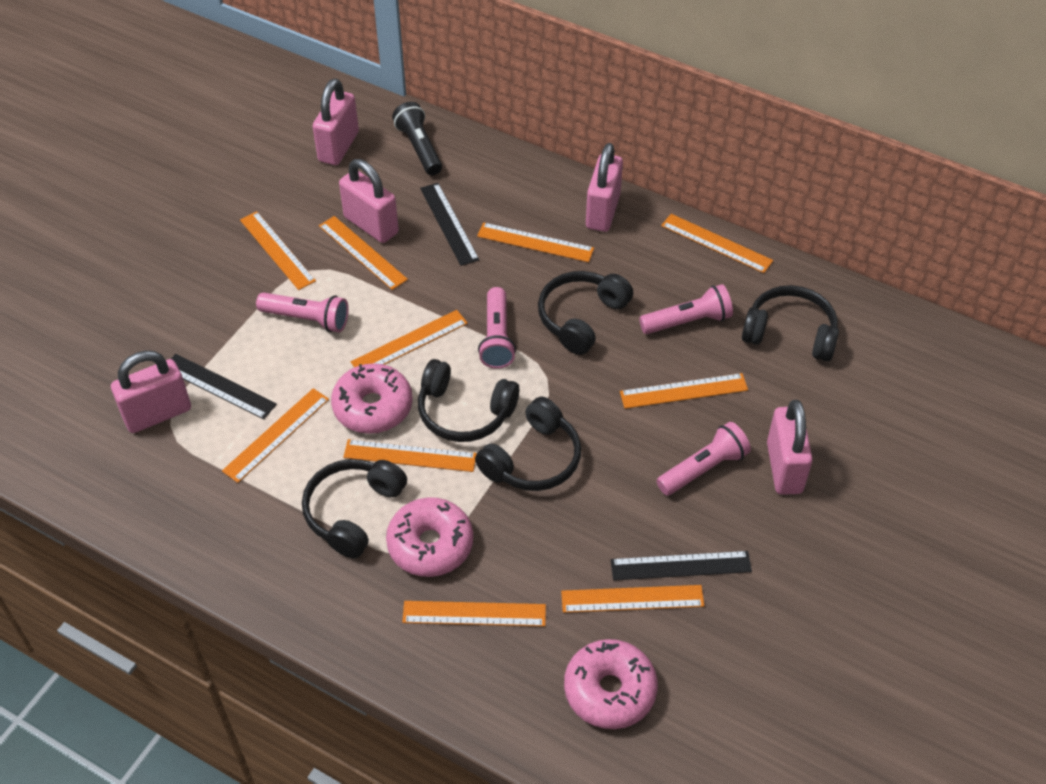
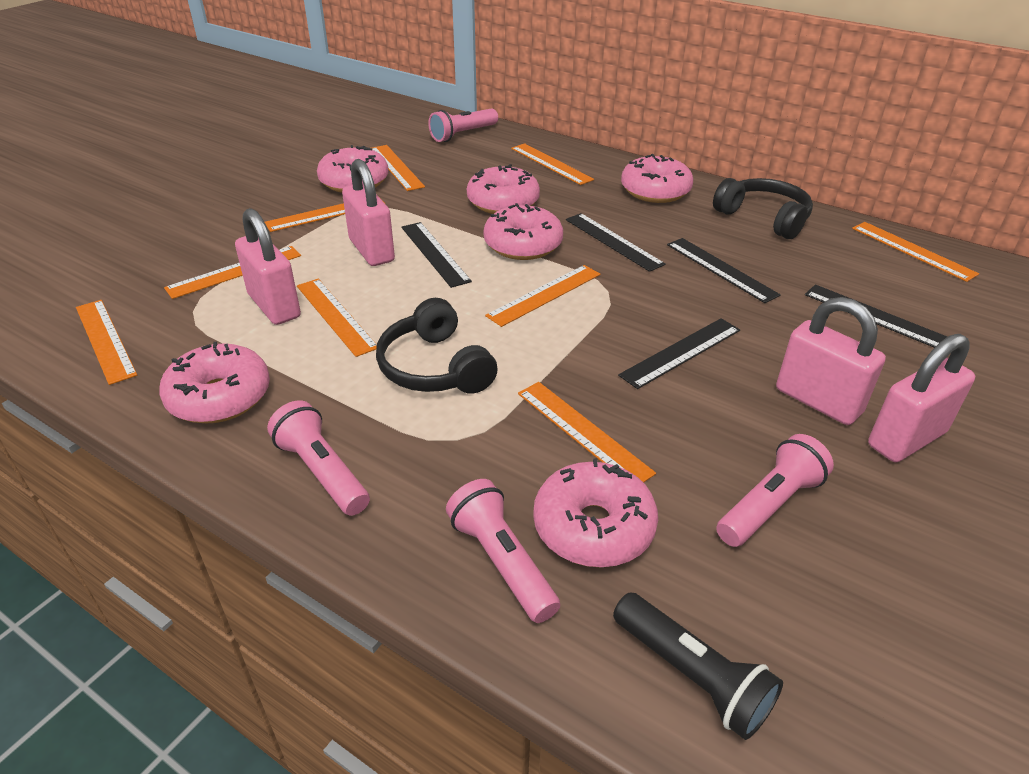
black headphones: [302,459,407,558] [418,359,519,442] [475,397,581,491] [538,271,633,355] [742,285,839,361] = 5 -> [376,298,498,394] [713,178,813,239] = 2
black ruler: [171,354,277,419] [420,183,479,266] [611,551,752,580] = 3 -> [401,222,472,288] [566,213,666,272] [618,318,740,389] [667,238,781,303] [805,284,947,348] = 5
orange ruler: [222,388,329,483] [240,211,316,290] [319,216,408,290] [343,439,477,472] [351,310,468,368] [402,601,546,627] [477,222,594,262] [561,585,704,613] [620,373,748,409] [661,214,773,273] = 10 -> [76,300,137,385] [164,246,301,299] [265,196,383,232] [297,279,377,357] [372,145,425,191] [485,265,600,327] [511,143,594,185] [518,382,656,483] [852,222,979,282] = 9
pink donut: [331,363,413,434] [386,497,473,577] [564,639,658,729] = 3 -> [159,341,270,423] [317,145,388,193] [467,164,540,214] [483,203,563,260] [533,459,658,567] [621,154,693,203] = 6
pink padlock: [111,351,191,433] [313,79,359,165] [339,159,399,243] [586,143,623,232] [767,400,813,495] = 5 -> [235,208,301,325] [342,159,395,266] [776,297,886,425] [868,334,975,462] = 4

